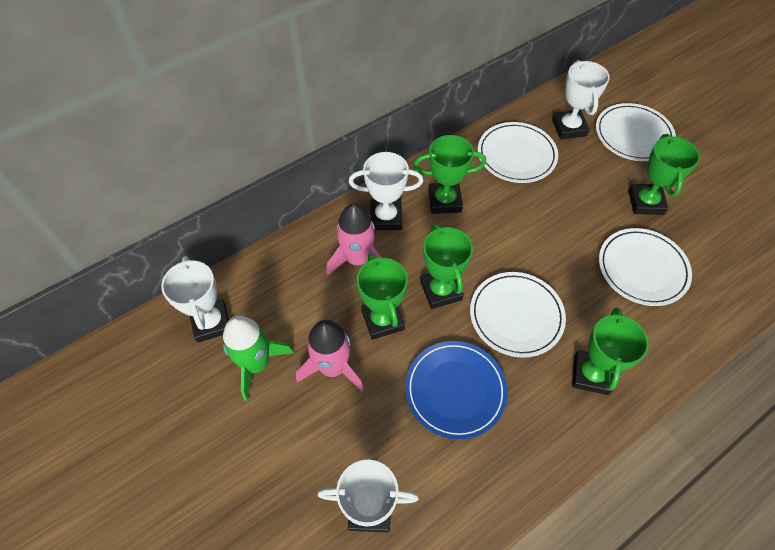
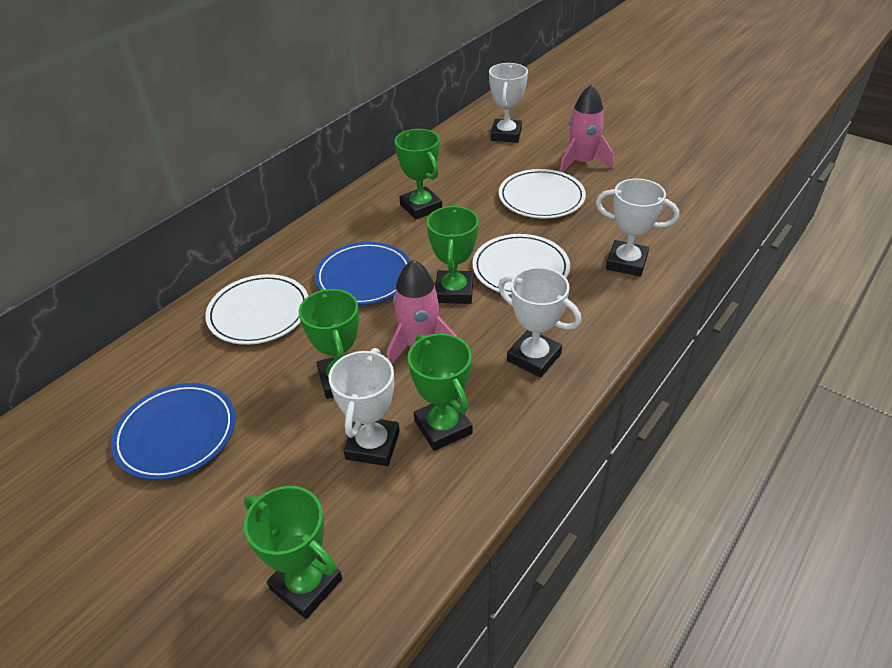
blue plate: [405,341,508,439] = 1 -> [111,383,235,480] [315,242,410,305] = 2
green rocket: [223,316,294,401] = 1 -> none = 0
white plate: [470,272,566,358] [478,122,558,183] [596,103,676,161] [599,228,692,306] = 4 -> [205,274,308,345] [472,234,570,295] [499,169,586,219] = 3

